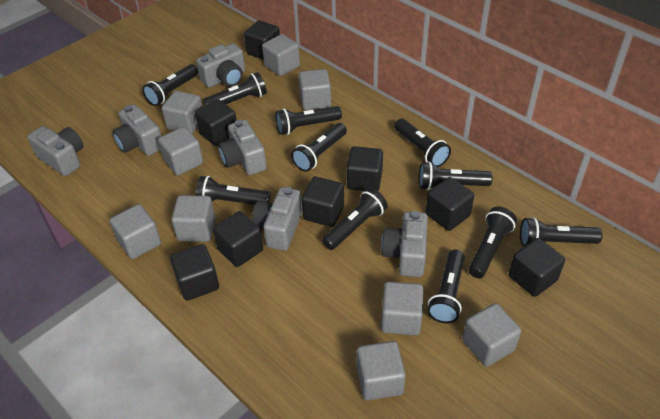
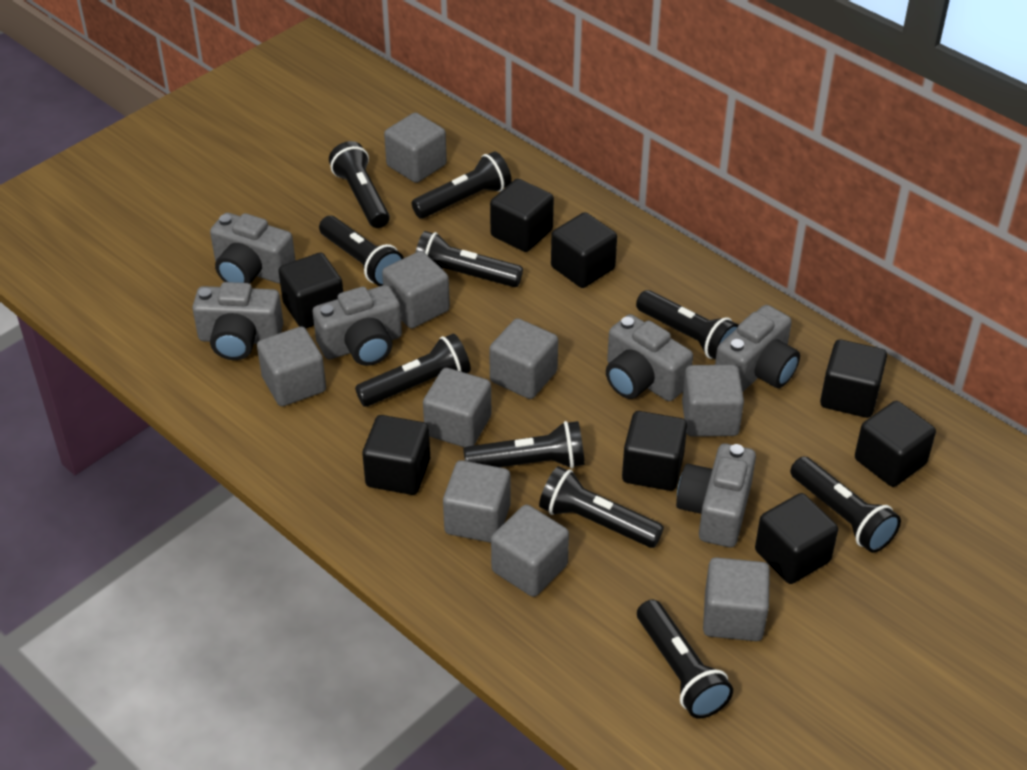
black flashlight: [142,64,198,106] [196,176,270,205] [203,72,267,105] [275,106,342,135] [291,123,347,172] [322,188,388,250] [394,119,451,167] [419,162,493,190] [427,250,465,324] [469,207,517,278] [520,217,603,247] = 11 -> [319,216,404,286] [329,141,390,228] [355,334,471,407] [412,151,512,219] [415,231,523,287] [463,421,585,469] [539,466,664,548] [636,290,738,360] [637,599,733,719] [790,457,901,553] = 10

